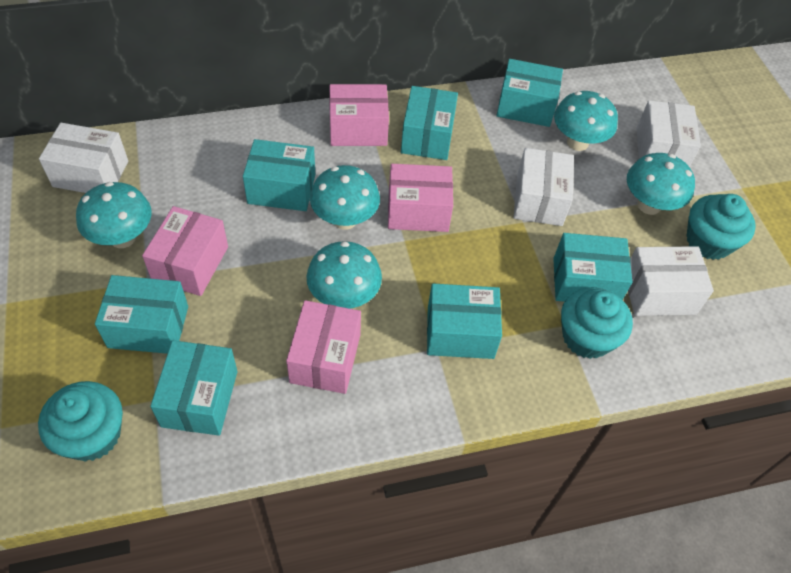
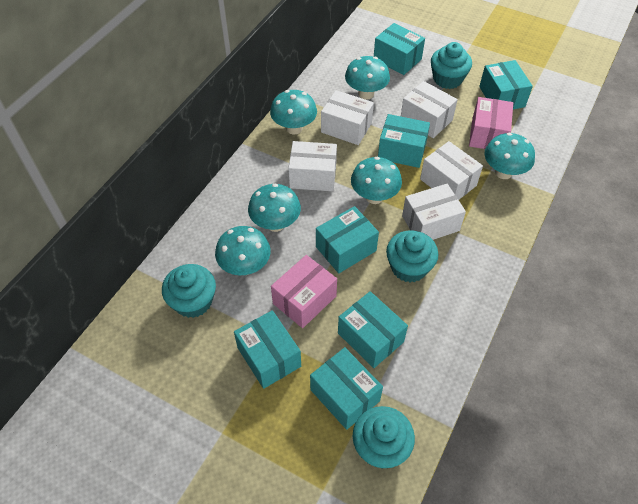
pink box: [142,206,228,296] [286,300,361,394] [329,84,389,146] [388,164,453,232] = 4 -> [271,255,337,328] [469,97,513,149] = 2
turquoise cupcake: [38,381,123,462] [561,287,633,359] [686,194,756,260] = 3 -> [162,264,216,318] [353,406,415,469] [386,230,438,283] [431,42,472,89] = 4
turquoise mushroom: [76,182,152,248] [306,241,382,309] [310,165,380,230] [554,91,618,151] [627,153,695,215] = 5 -> [215,226,271,275] [248,183,301,232] [270,90,317,134] [345,56,390,100] [351,157,402,204] [484,133,535,179] = 6
white box: [39,123,128,193] [514,148,574,226] [628,246,714,316] [636,100,701,167] = 4 -> [288,141,337,191] [321,90,374,145] [401,81,458,138] [402,184,466,240] [420,141,483,200] = 5

